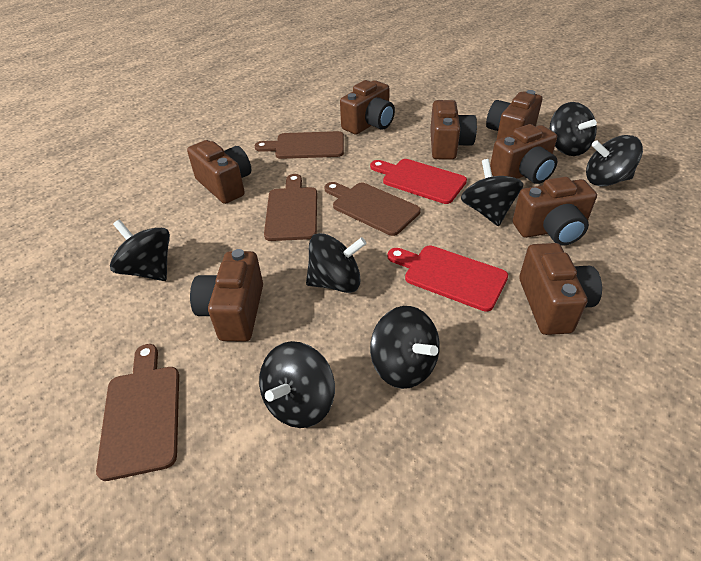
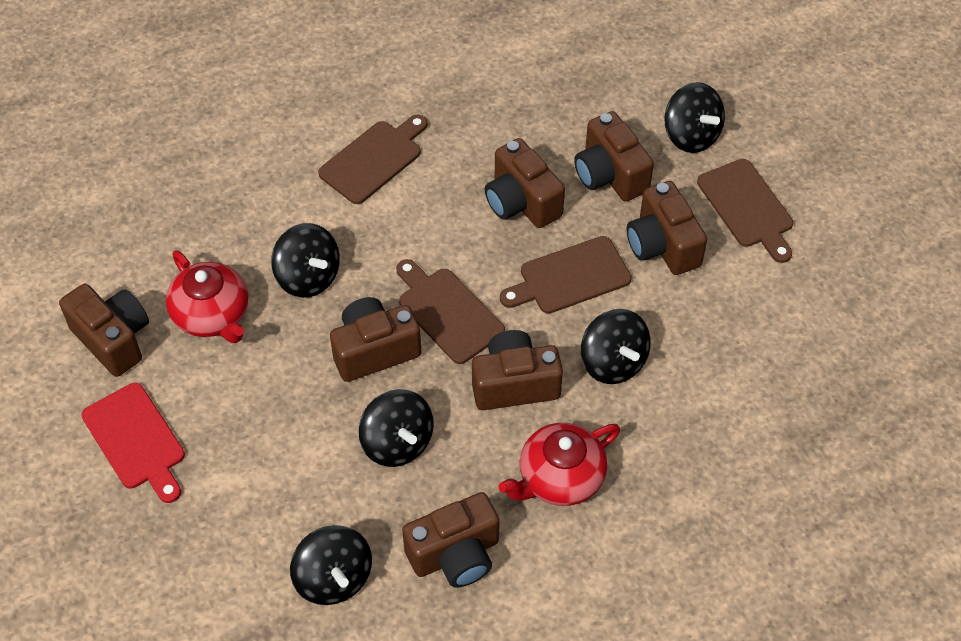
black spinning top: [110,220,170,281] [259,341,335,428] [306,233,367,293] [370,306,440,389] [461,159,523,226] [550,102,597,156] [586,135,643,186] = 7 -> [271,223,340,298] [290,525,372,605] [359,389,434,467] [581,309,651,384] [664,82,725,153] = 5
brown camera: [187,140,251,204] [190,249,263,342] [340,80,395,134] [430,100,477,160] [486,90,542,141] [490,124,557,184] [513,177,597,246] [519,243,602,335] = 8 -> [59,284,149,377] [330,297,421,382] [402,492,499,588] [472,330,563,410] [485,138,565,228] [574,111,654,201] [627,181,707,275] = 7
red cutting board: [370,159,467,204] [387,245,508,312] = 2 -> [81,383,185,503] = 1
red teapot: none = 0 -> [166,250,248,343] [498,423,620,506] = 2

